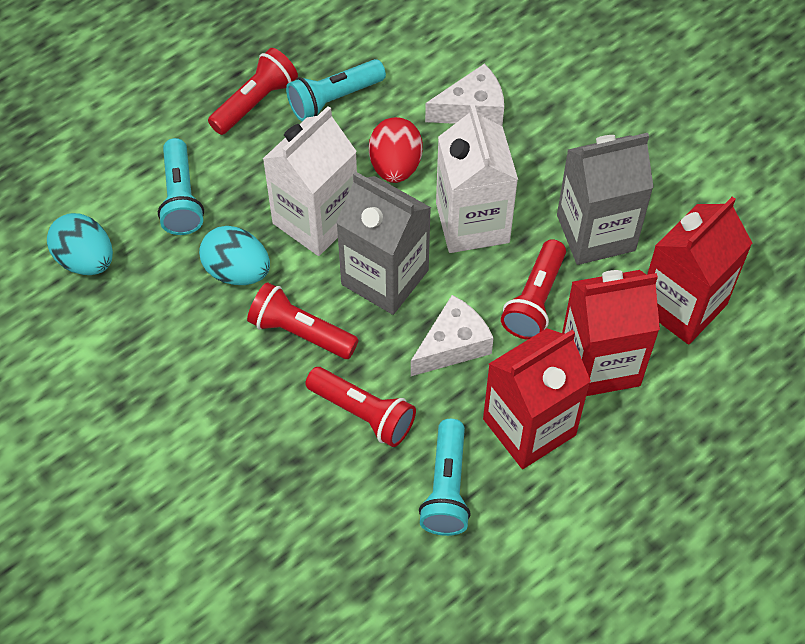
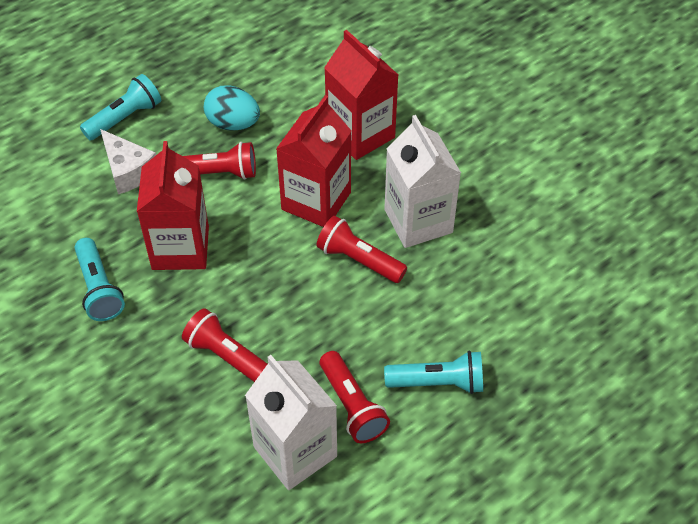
grey carton: [336,172,431,315] [557,133,654,265] = 2 -> none = 0
red egg: [369,117,423,183] = 1 -> none = 0
turquoise egg: [47,213,113,275] [199,226,270,285] = 2 -> [204,85,260,131] = 1
white cheese: [411,295,494,376] [425,64,504,126] = 2 -> [100,129,156,194] = 1

